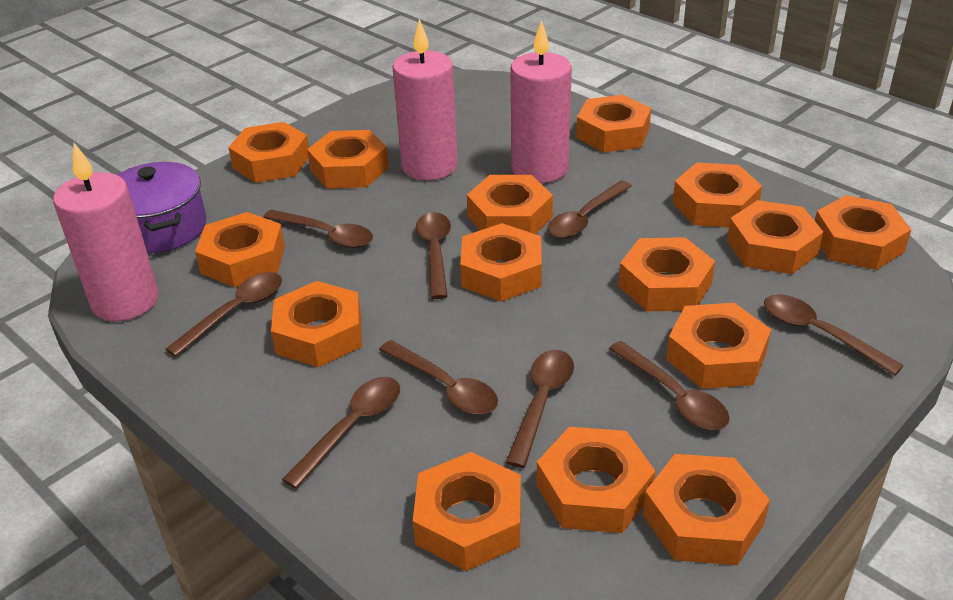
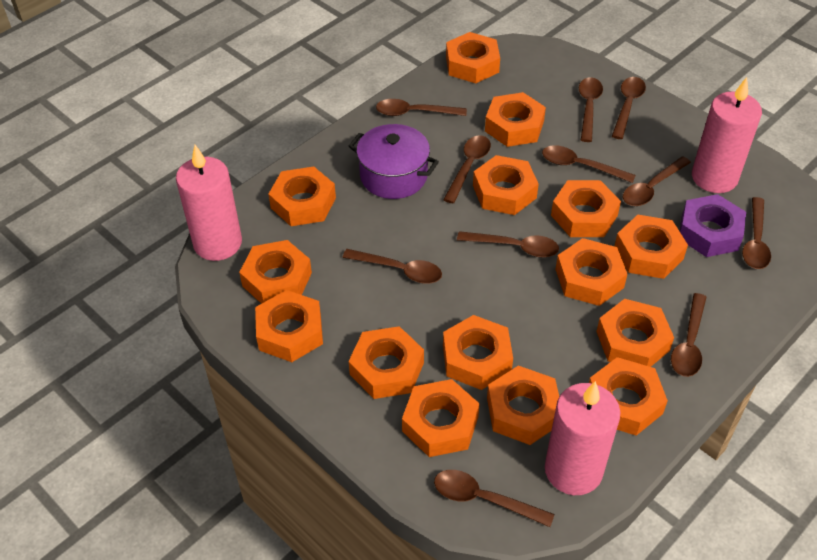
brown spoon: [166,272,282,357] [263,209,373,248] [282,377,400,489] [379,340,498,415] [416,212,451,299] [506,350,574,468] [548,181,632,239] [609,341,730,430] [764,294,904,376] = 9 -> [342,249,442,284] [376,99,467,116] [434,470,554,527] [443,135,491,204] [457,231,559,258] [542,145,636,183] [579,77,603,142] [612,77,646,139] [623,156,691,206] [671,293,706,377] [742,197,771,269] = 11
purple nut: none = 0 -> [680,194,746,257] = 1

